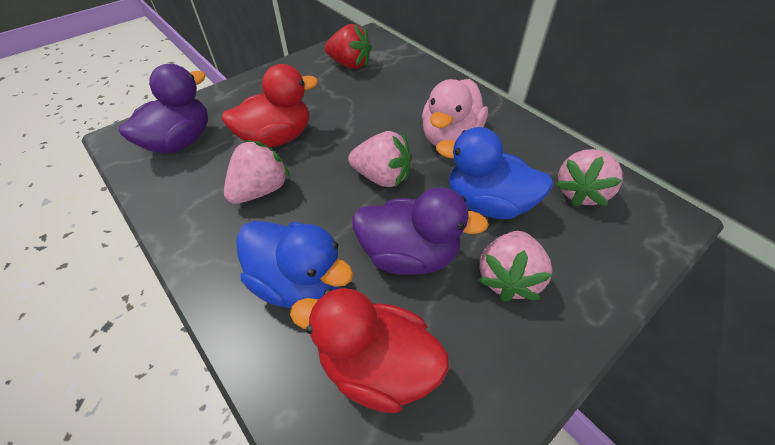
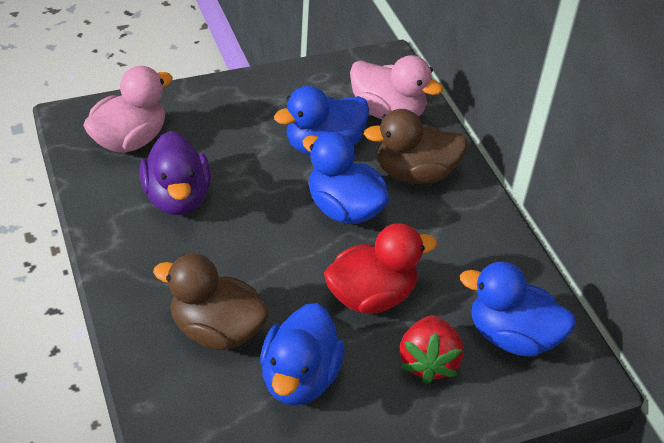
blue duck: [236,221,353,308] [436,127,553,219] = 2 -> [260,303,345,405] [274,86,369,155] [302,132,389,224] [460,262,576,357] = 4
brown duck: none = 0 -> [153,254,269,350] [364,109,468,184] = 2
pink duck: [422,79,488,146] = 1 -> [83,66,173,153] [350,55,443,120] = 2
pink strawberry: [224,140,290,204] [348,131,411,187] [478,231,552,302] [555,149,623,207] = 4 -> none = 0
purple duck: [119,64,208,153] [352,187,489,275] = 2 -> [140,131,211,215] = 1
red duck: [222,64,318,147] [290,288,449,413] = 2 -> [324,223,437,314] = 1

